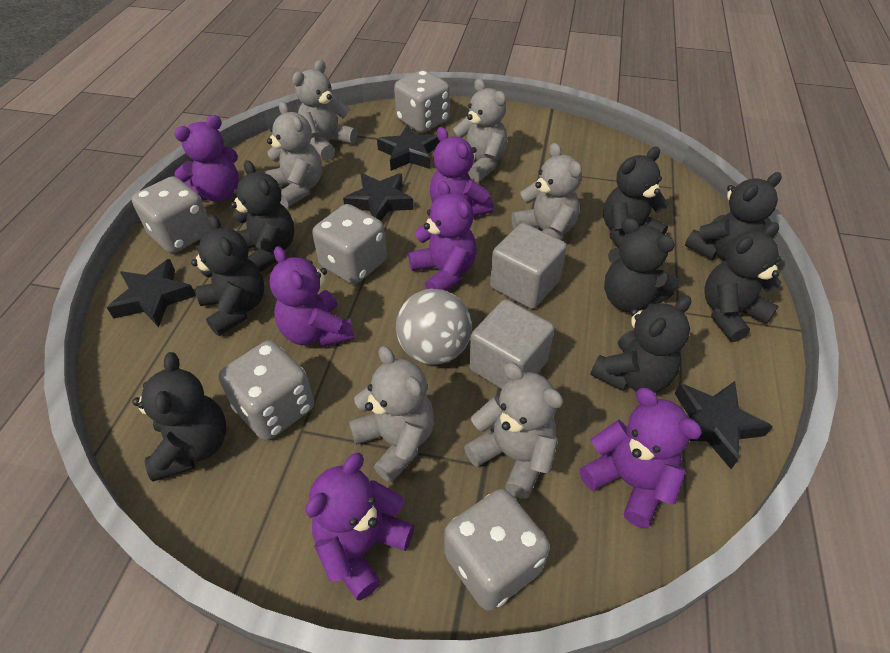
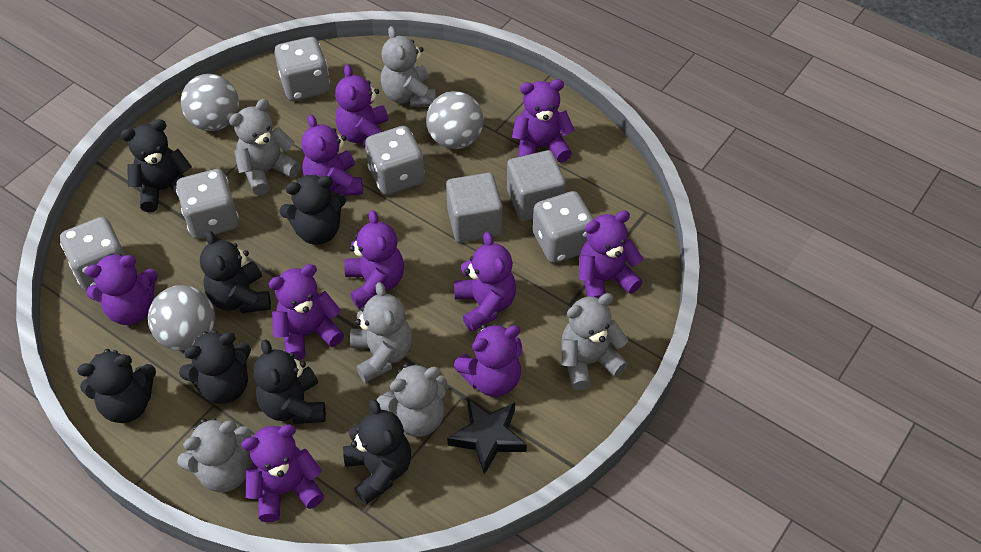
black star: [107,259,196,327] [343,173,414,221] [377,124,440,171] [674,381,773,469] = 4 -> [447,399,527,475] = 1
black teddy bear: [132,352,226,482] [191,215,264,336] [231,160,294,272] [590,295,692,393] [603,147,669,248] [604,218,679,312] [685,172,782,261] [704,222,781,342] = 8 -> [77,349,156,423] [120,119,192,213] [179,331,251,404] [200,231,271,313] [253,339,326,424] [280,175,346,245] [343,399,411,504] = 7
grey ball: [396,289,472,365] = 1 -> [148,285,215,351] [181,74,239,131] [426,91,484,149] = 3
purple teddy bear: [174,115,239,202] [270,246,354,347] [305,453,414,601] [408,181,477,291] [430,127,493,217] [580,388,702,528] = 6 -> [85,253,158,325] [242,425,324,522] [268,264,344,361] [301,115,363,196] [335,65,388,148] [344,210,404,309] [453,324,523,397] [454,232,516,332] [512,79,575,162] [579,210,643,298] = 10

